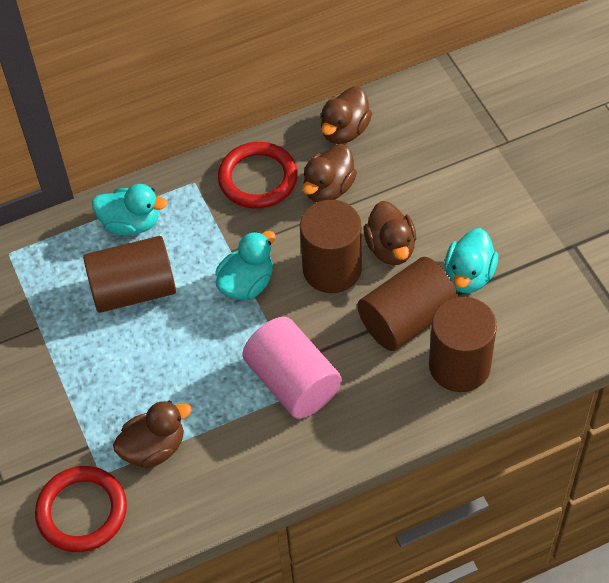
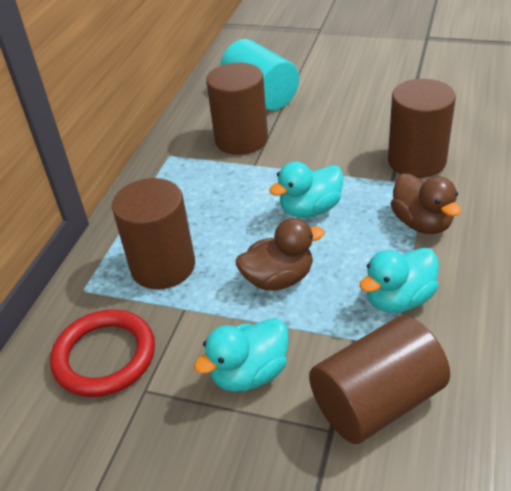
brown duck: [113,400,192,469] [302,144,357,202] [321,86,372,144] [364,201,416,265] = 4 -> [236,218,325,291] [391,174,461,234] = 2
pink cylinder: [242,317,342,419] = 1 -> none = 0
red ring: [35,466,127,552] [218,142,298,208] = 2 -> [50,309,155,397] = 1
turquoise cylinder: none = 0 -> [220,39,299,110] = 1

